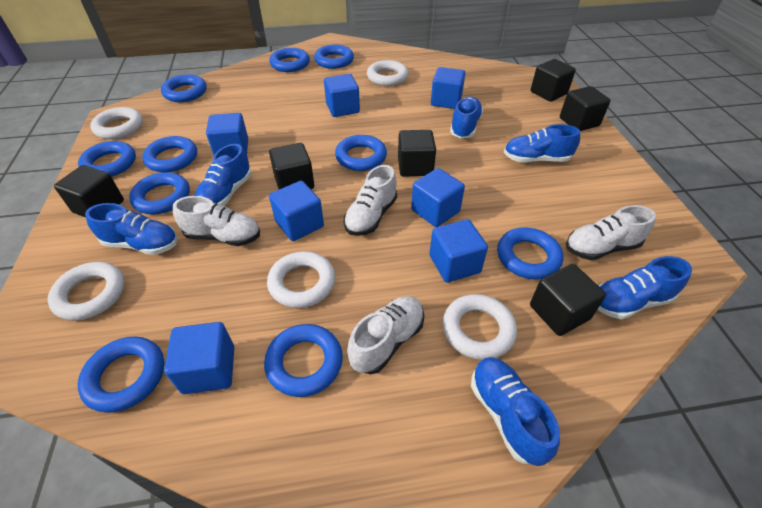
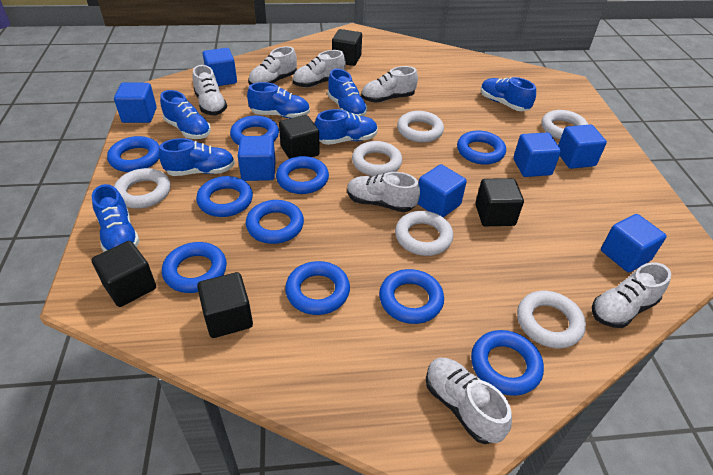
black cube: [54,165,124,218] [269,143,314,189] [398,130,436,177] [530,264,606,336] [531,59,576,102] [560,86,611,131] = 6 -> [91,241,156,307] [197,272,253,338] [279,115,320,159] [332,29,362,66] [475,178,524,226] = 5
blue shoe: [85,203,178,255] [195,144,252,206] [450,97,483,138] [471,357,560,466] [504,124,580,162] [597,256,692,319] = 6 -> [92,184,140,252] [159,138,235,176] [160,90,211,139] [247,82,310,118] [315,109,378,145] [327,69,367,116] [481,77,536,111] = 7
white ring: [48,262,125,321] [90,107,143,139] [267,251,335,308] [367,60,408,86] [442,294,517,360] = 5 -> [114,168,171,209] [352,141,402,176] [395,211,453,256] [397,111,444,143] [517,291,586,348] [542,110,588,139] = 6
white shoe: [173,196,260,246] [344,165,397,236] [347,296,424,374] [566,205,656,260] = 4 -> [193,65,227,115] [248,46,297,85] [293,50,345,88] [347,172,420,212] [361,66,418,103] [426,358,512,444] [592,262,671,328] = 7

